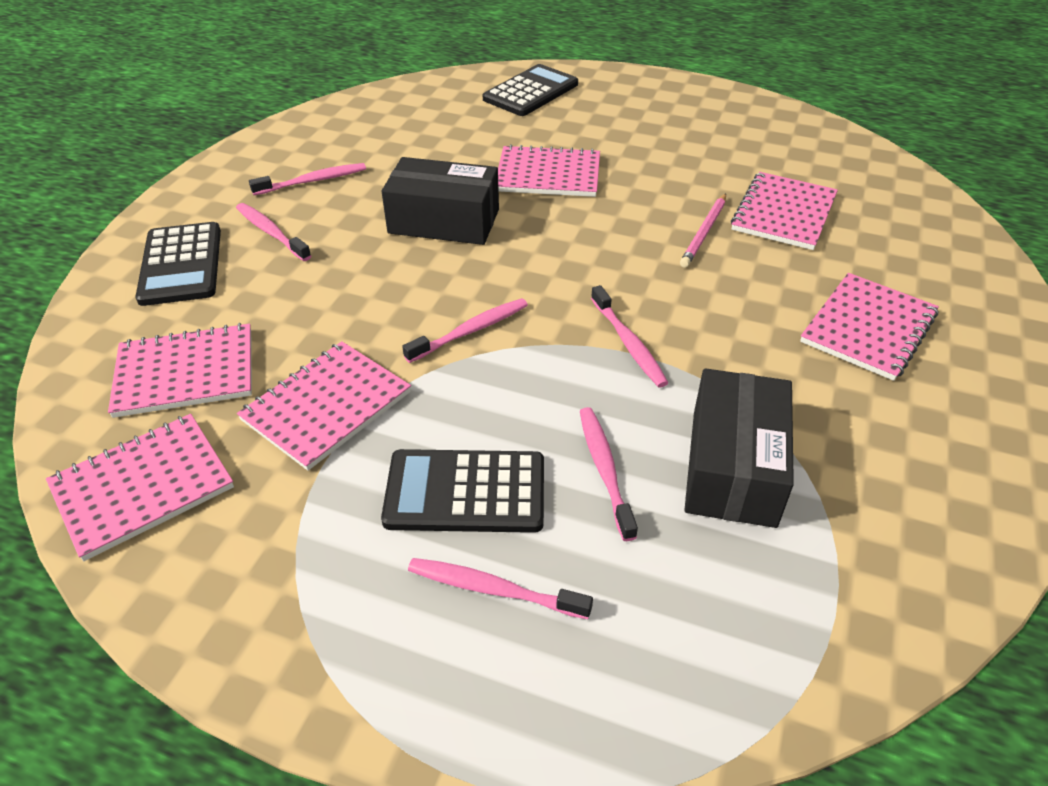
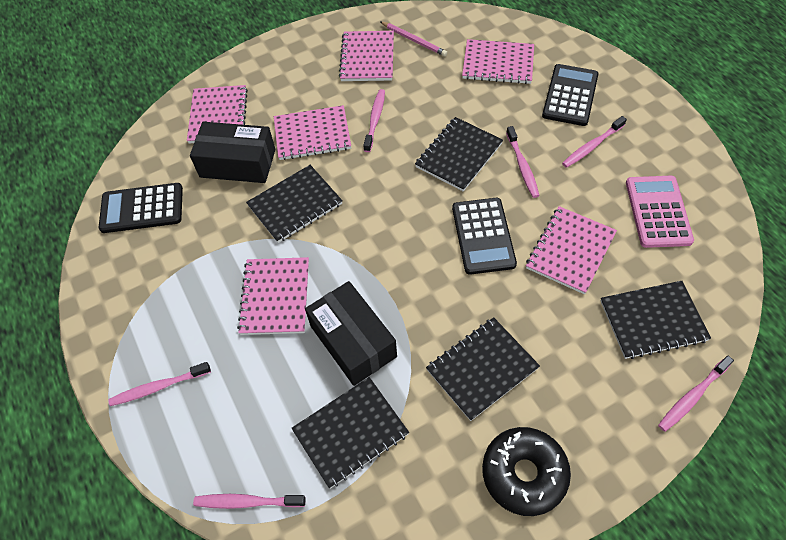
black donut: none = 0 -> [482,427,571,516] = 1
black notebook: none = 0 -> [246,165,343,243] [291,377,409,488] [415,117,503,191] [426,317,540,421] [600,281,711,359] = 5
pink calculator: none = 0 -> [626,176,694,248] = 1

